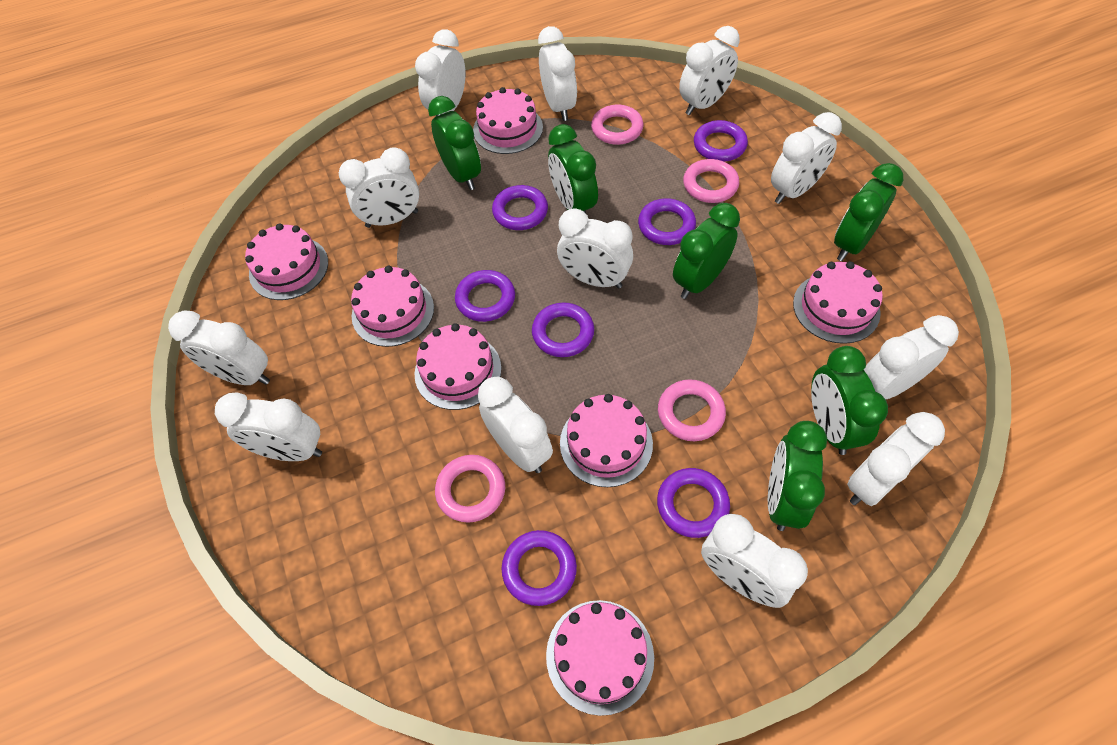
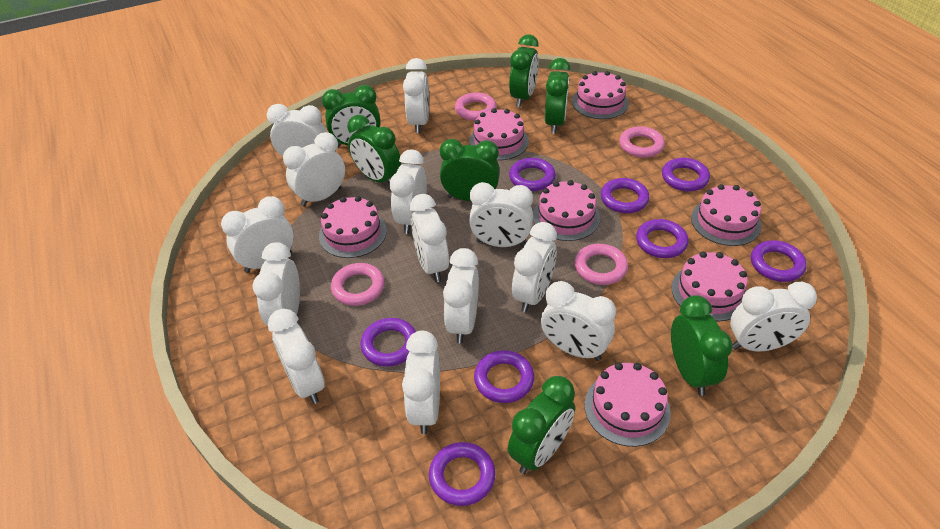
green clock: [428,96,481,190] [548,124,598,213] [673,203,740,299] [768,421,827,531] [811,346,888,455] [834,163,903,261] = 6 -> [322,85,381,147] [347,115,401,184] [440,139,500,201] [508,376,575,474] [509,34,539,107] [545,58,571,134] [671,295,733,396] = 7
purple ring: [455,270,515,322] [492,185,548,230] [502,530,577,606] [532,302,594,357] [638,198,696,245] [657,468,730,538] [694,120,748,162] = 7 -> [361,318,416,367] [429,442,496,506] [474,350,534,403] [509,158,556,191] [601,178,650,213] [636,219,688,258] [662,158,710,191] [751,240,807,282] = 8
white clock: [168,310,270,385] [215,393,322,461] [339,147,419,228] [415,29,466,116] [478,377,553,473] [538,26,577,121] [557,208,633,289] [679,26,740,115] [701,514,808,608] [771,112,842,204] [847,412,945,506] [864,315,959,399] = 12 -> [221,196,294,273] [252,242,300,326] [267,104,327,157] [268,309,325,404] [283,132,345,207] [390,149,427,234] [402,331,440,434] [403,58,429,133] [410,194,449,282] [443,248,479,343] [469,182,533,247] [512,222,557,313] [541,281,616,361] [730,281,817,352] = 14

